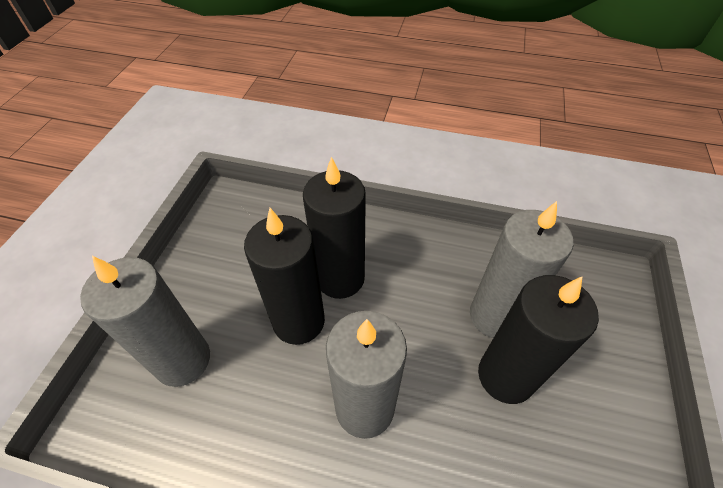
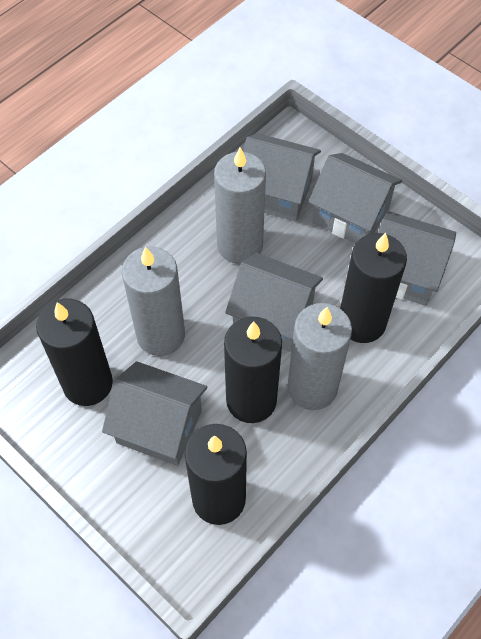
black candle: [244,208,325,345] [303,157,366,299] [478,275,599,404] = 3 -> [36,299,113,406] [184,424,247,525] [224,317,282,423] [340,233,407,343] = 4
grey house: none = 0 -> [102,361,207,466] [225,253,323,352] [243,133,321,222] [309,153,402,244] [378,211,456,306] = 5

